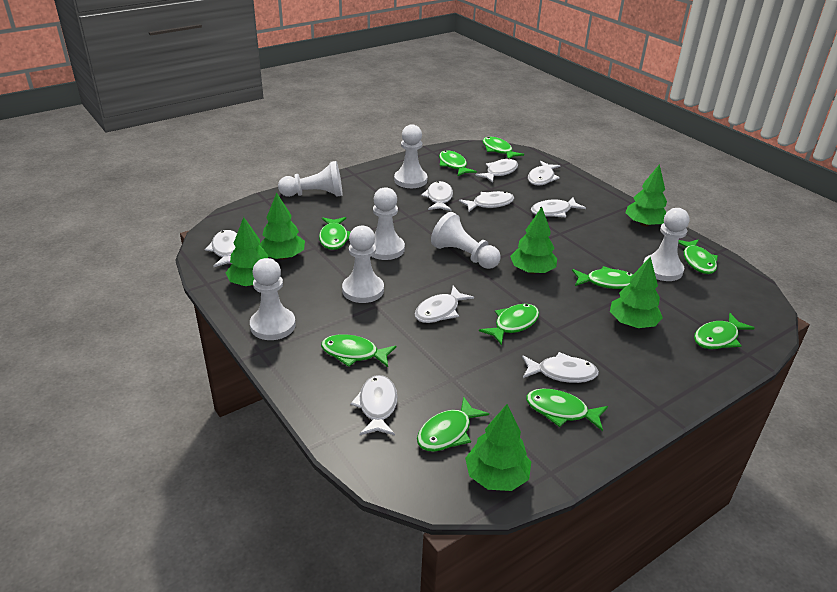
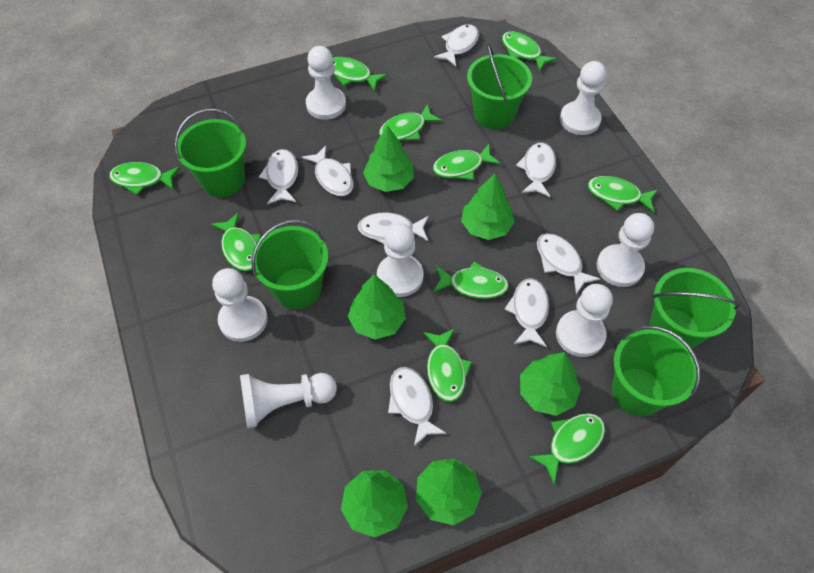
green bucket: none = 0 -> [175,109,246,197] [251,220,328,309] [467,44,532,129] [612,326,701,416] [649,268,739,349] = 5
white fish: [205,230,237,267] [351,375,398,436] [414,286,474,323] [421,181,453,211] [459,191,514,212] [475,158,518,183] [522,352,599,383] [528,161,560,186] [531,198,586,217] = 9 -> [259,149,298,204] [302,145,353,196] [358,212,429,244] [388,367,447,446] [434,24,479,67] [505,278,549,347] [516,142,556,197] [537,233,600,294] = 8

